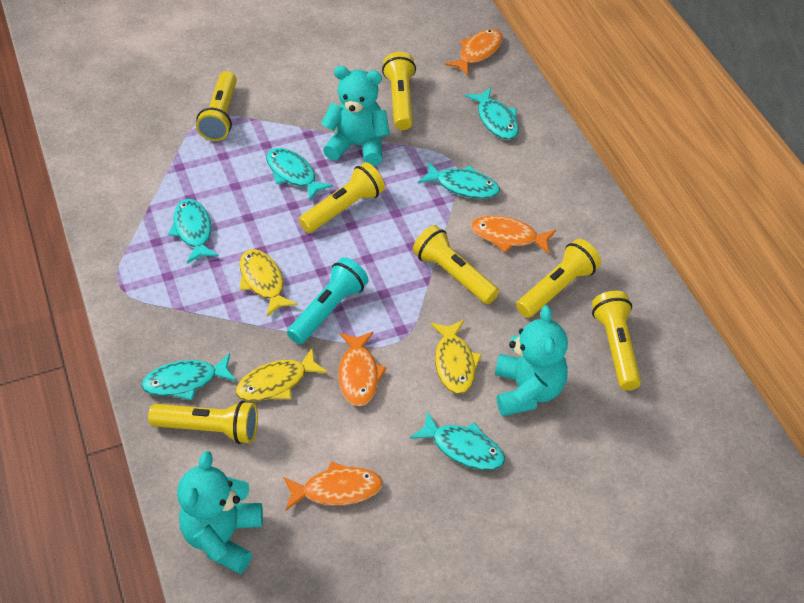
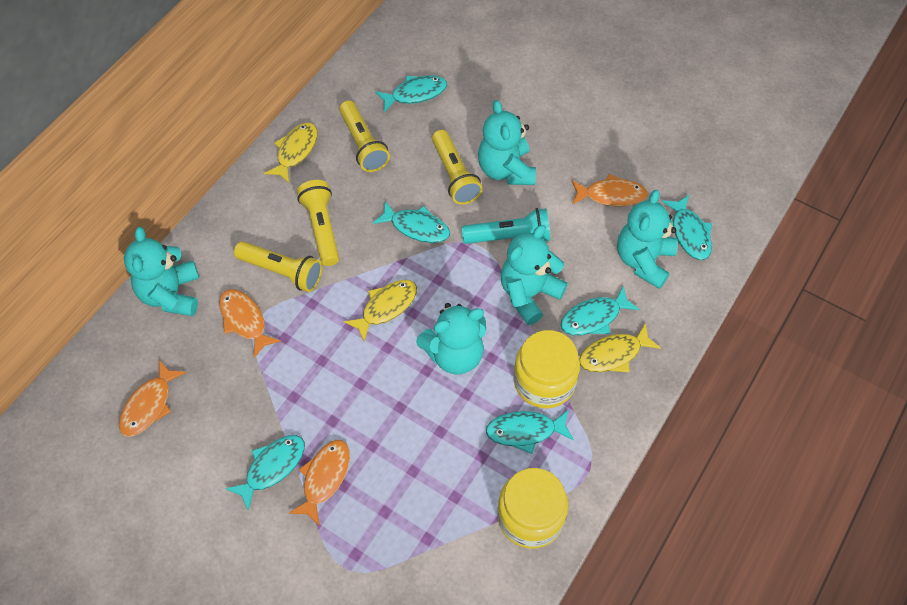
turquoise teddy bear: [177,451,263,574] [321,66,390,166] [495,305,568,416] = 3 -> [124,227,199,316] [416,303,486,375] [478,100,536,185] [501,225,568,325] [617,190,678,289] = 5
yellow flashlight: [148,401,258,444] [196,71,237,141] [299,162,385,233] [382,52,416,130] [413,225,499,304] [516,239,601,318] [592,291,641,391] = 7 -> [234,241,322,292] [297,180,339,266] [339,100,390,172] [432,130,483,205] = 4
yellow jar: none = 0 -> [497,468,568,549] [514,330,580,408] = 2

